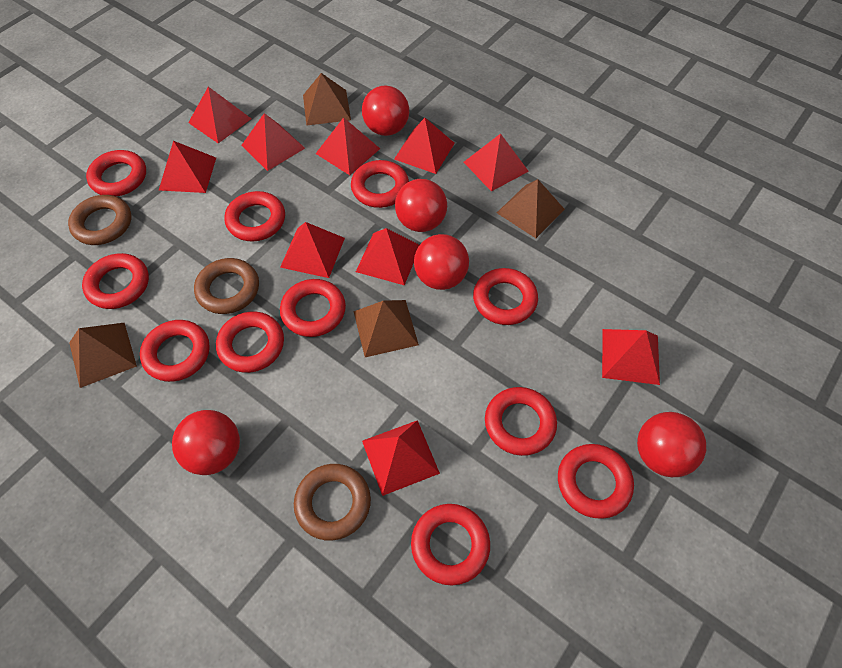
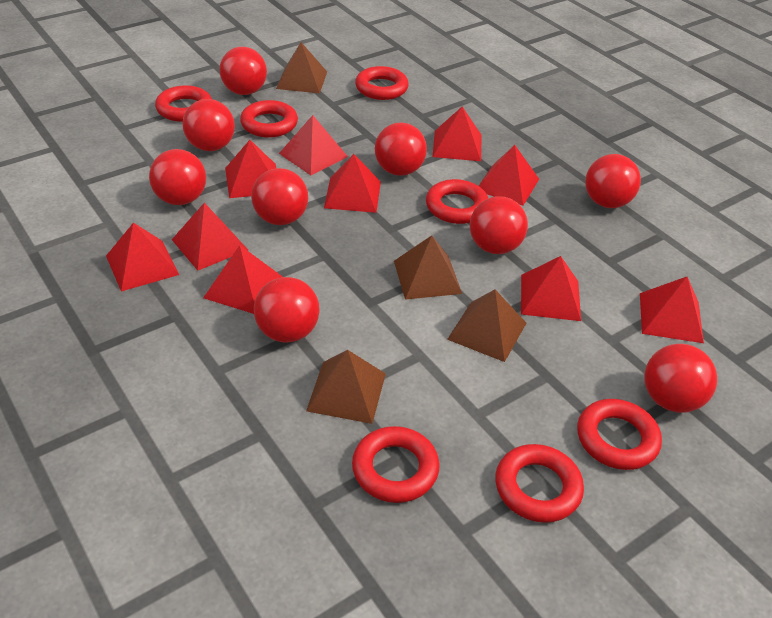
brown ring: [68,195,131,245] [194,258,259,314] [294,464,371,541] = 3 -> none = 0
red ball: [172,410,240,475] [362,85,409,136] [395,179,447,232] [414,234,469,290] [637,412,706,477] = 5 -> [149,149,206,205] [182,99,235,151] [220,47,267,95] [251,168,308,225] [254,277,320,343] [375,122,427,176] [470,196,528,254] [585,154,641,208] [644,344,717,413] = 9
red ring: [82,253,149,309] [86,150,146,196] [140,320,210,382] [216,312,284,373] [225,191,285,241] [280,279,346,337] [351,160,409,208] [411,504,490,585] [473,268,538,325] [485,387,557,456] [558,444,634,519] = 11 -> [155,85,212,122] [240,100,298,138] [352,426,440,503] [355,66,409,100] [426,179,488,224] [495,444,584,523] [577,399,662,470] = 7

